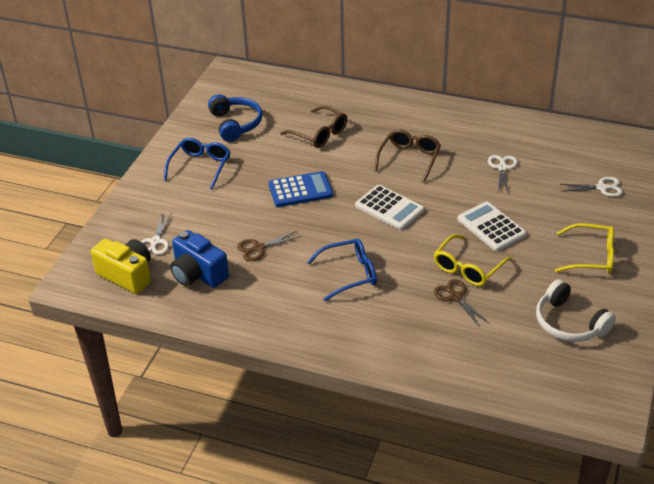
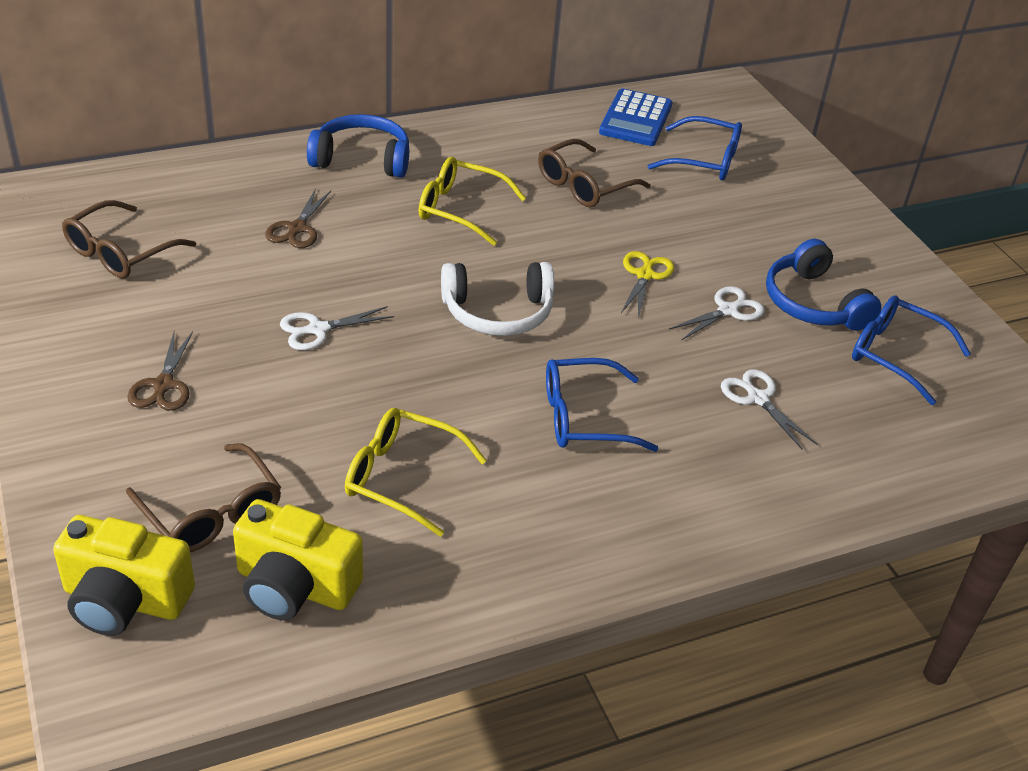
blue camera: [170,230,229,288] = 1 -> none = 0
blue glasses: [164,138,230,189] [307,238,377,301] = 2 -> [546,358,659,452] [648,116,742,181] [852,295,971,405] = 3
blue headphones: [208,94,262,142] = 1 -> [307,114,409,178] [766,239,882,331] = 2
brown glasses: [280,106,347,148] [374,129,441,182] = 2 -> [62,200,196,278] [126,443,281,552] [538,139,651,207] = 3
white calculator: [355,185,424,230] [458,202,527,251] = 2 -> none = 0
yellow camera: [91,239,151,294] = 1 -> [53,515,195,636] [233,499,363,620] = 2
yellow scissors: none = 0 -> [621,251,674,319] = 1

